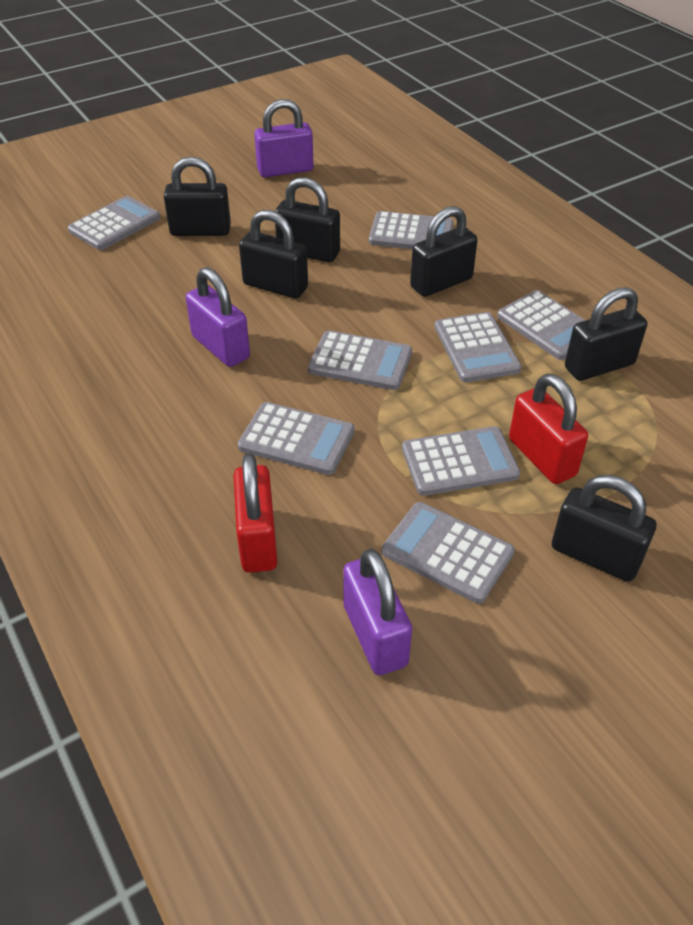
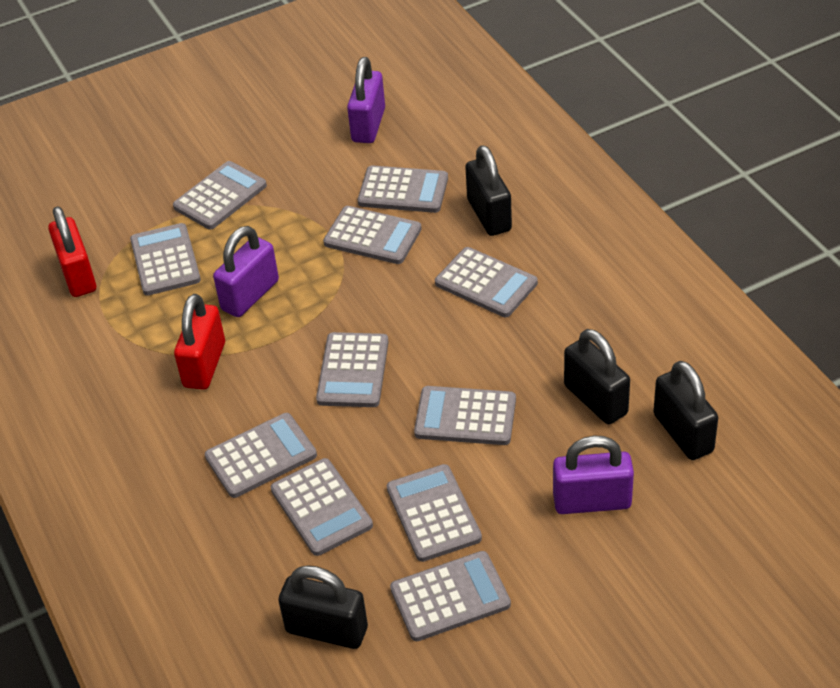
black padlock: [164,157,231,236] [239,210,308,298] [275,177,340,262] [410,206,478,297] [552,475,656,582] [565,287,647,381] = 6 -> [278,565,368,649] [465,145,512,236] [564,329,630,424] [654,361,718,460] = 4
grey calculator: [68,196,160,250] [238,402,354,475] [308,330,412,390] [369,211,454,249] [382,502,515,604] [402,426,520,496] [434,312,522,383] [497,290,586,360] = 8 -> [130,223,201,296] [173,161,267,230] [205,413,317,498] [271,458,373,556] [316,332,389,407] [323,206,422,264] [358,165,448,213] [387,464,482,562] [390,551,511,641] [414,386,516,445] [435,247,538,317] = 11

